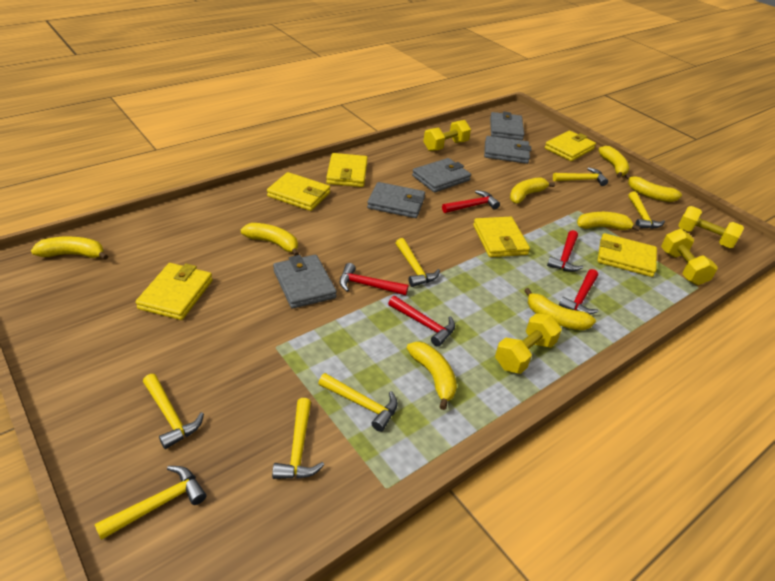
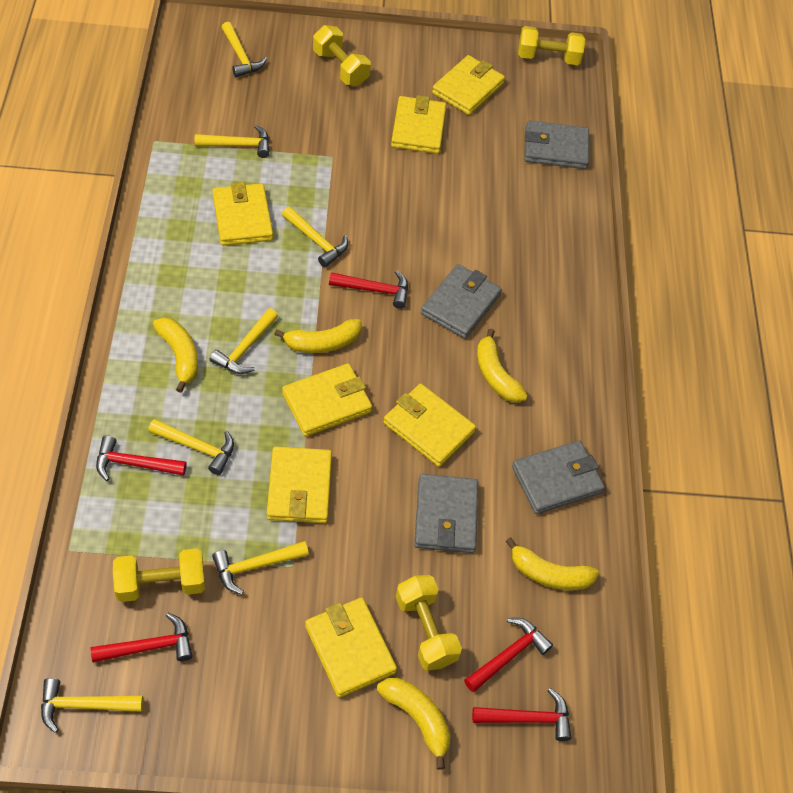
grey wallet: [273,255,337,309] [367,182,425,218] [412,158,471,192] [484,136,531,164] [490,111,524,140] = 5 -> [414,474,478,553] [421,264,502,339] [512,441,605,514] [524,121,589,169] = 4
yellow banana: [31,236,108,260] [241,223,299,256] [407,342,457,410] [510,177,555,204] [524,288,596,330] [577,212,640,231] [598,146,629,178] [625,174,682,202] = 8 -> [153,317,198,393] [274,319,362,353] [377,678,451,770] [477,329,528,403] [505,537,599,590] = 5
yellow wallet: [136,263,213,320] [267,172,330,211] [326,153,368,187] [473,217,530,257] [545,131,596,161] [597,233,657,277] = 6 -> [212,182,273,246] [267,447,332,523] [282,363,372,436] [305,598,397,698] [384,384,476,467] [391,95,446,154] [432,55,505,115] = 7

